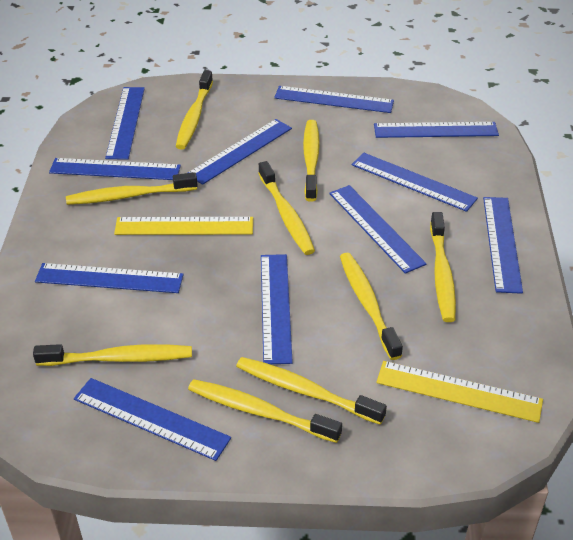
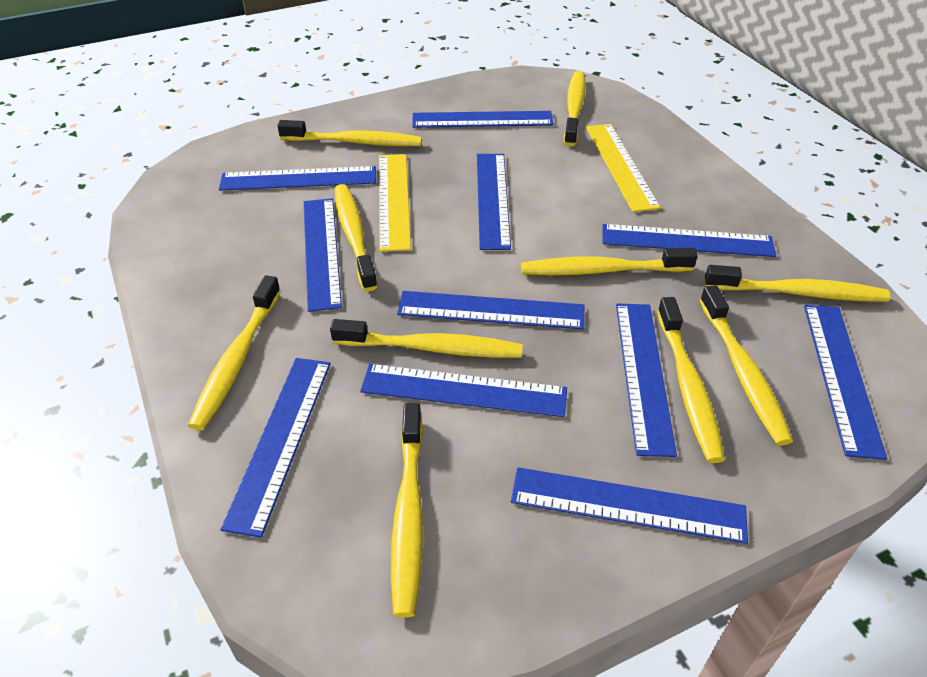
yellow toothbrush: [33,344,192,366] [66,172,198,205] [175,71,213,150] [188,379,342,443] [236,357,387,425] [258,161,315,255] [303,120,320,202] [340,253,403,360] [430,212,456,322] = 9 -> [188,275,281,430] [277,120,422,146] [330,319,523,358] [334,184,378,291] [391,403,423,618] [521,248,698,275] [564,71,586,147] [657,297,725,463] [700,285,793,446] [705,265,890,302] = 10

